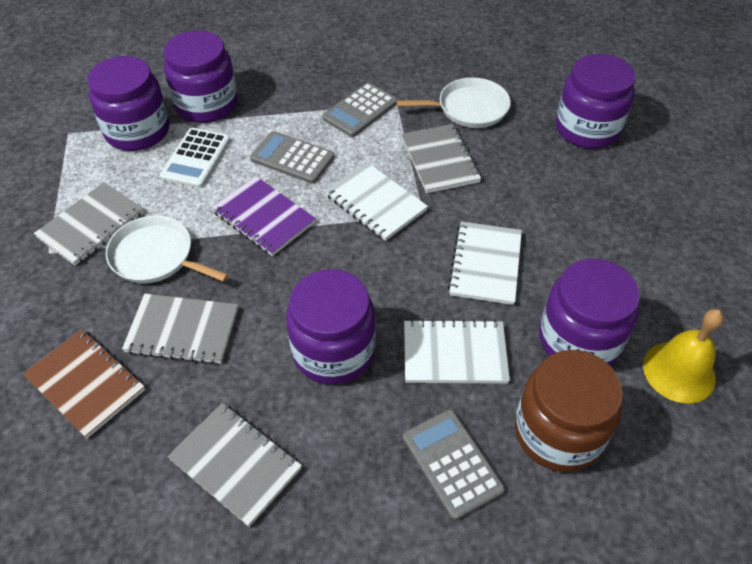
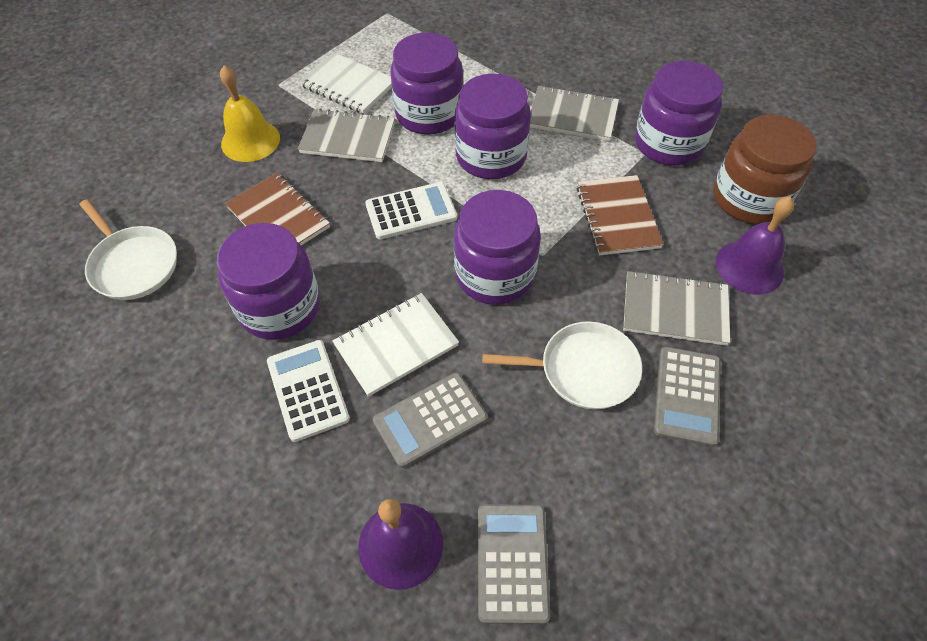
brown notebook: [23,329,145,438] = 1 -> [225,173,330,245] [577,175,664,255] = 2
grey notebook: [34,182,144,266] [122,294,238,364] [168,403,302,527] [401,124,481,193] = 4 -> [298,108,395,162] [530,85,619,141] [623,270,730,346] = 3
purple bell: none = 0 -> [358,499,443,590] [716,197,794,294] = 2
purple notebook: [212,176,316,256] = 1 -> none = 0
white calculator: [160,128,230,188] = 1 -> [267,340,350,442] [365,182,457,239] = 2
white notebook: [325,162,428,241] [404,319,510,384] [448,222,522,305] = 3 -> [299,52,392,114] [332,293,459,397] = 2

